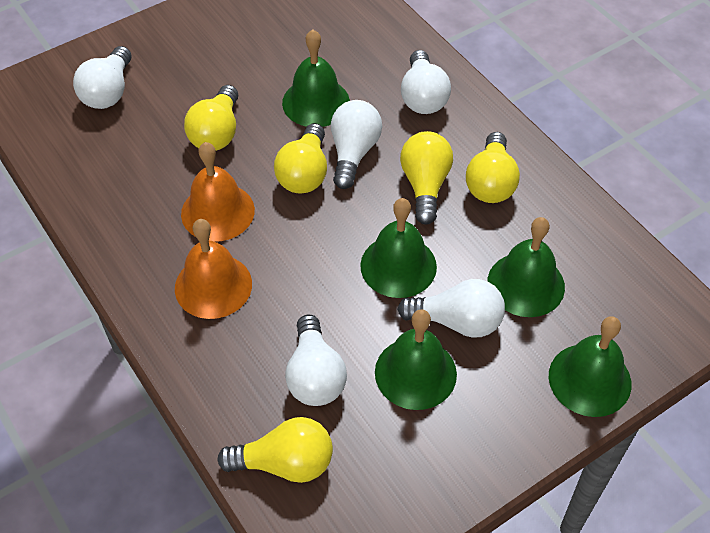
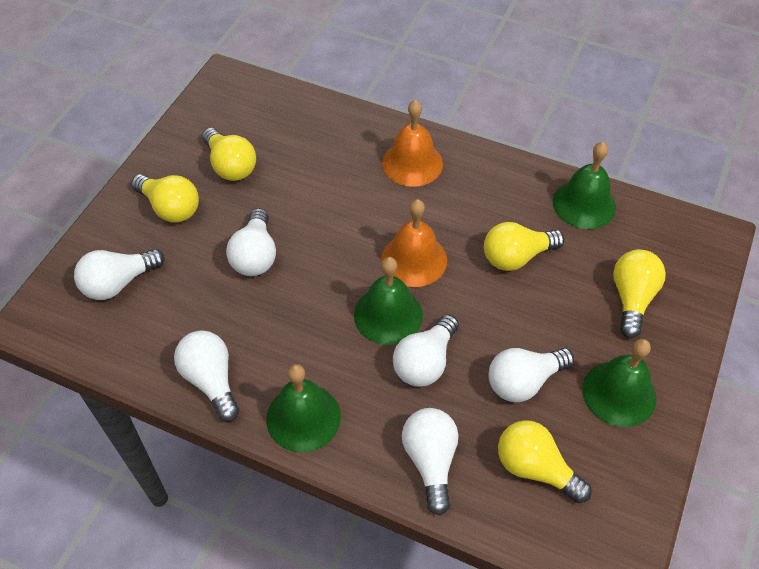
green bell: [282,30,350,127] [360,198,437,298] [375,310,457,410] [487,217,565,317] [549,316,631,417] = 5 -> [266,364,341,452] [354,257,423,345] [553,142,616,229] [582,339,656,427] = 4
white light bulb: [73,46,131,109] [285,315,347,406] [331,100,382,189] [397,279,505,338] [401,50,451,114] = 5 -> [74,249,165,300] [174,330,240,422] [226,208,276,276] [393,314,459,387] [402,408,458,515] [489,348,574,402] = 6

